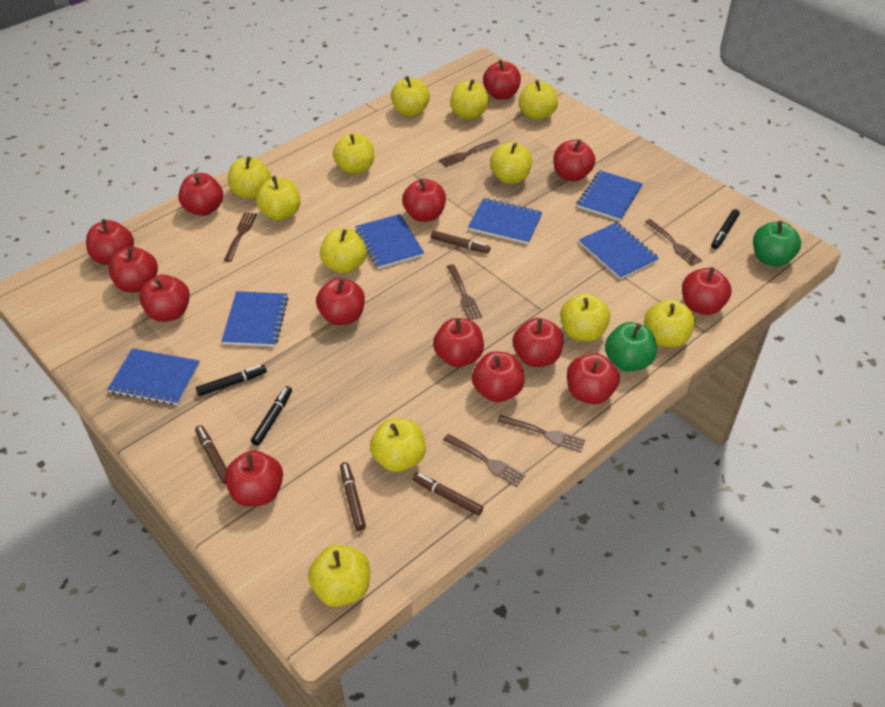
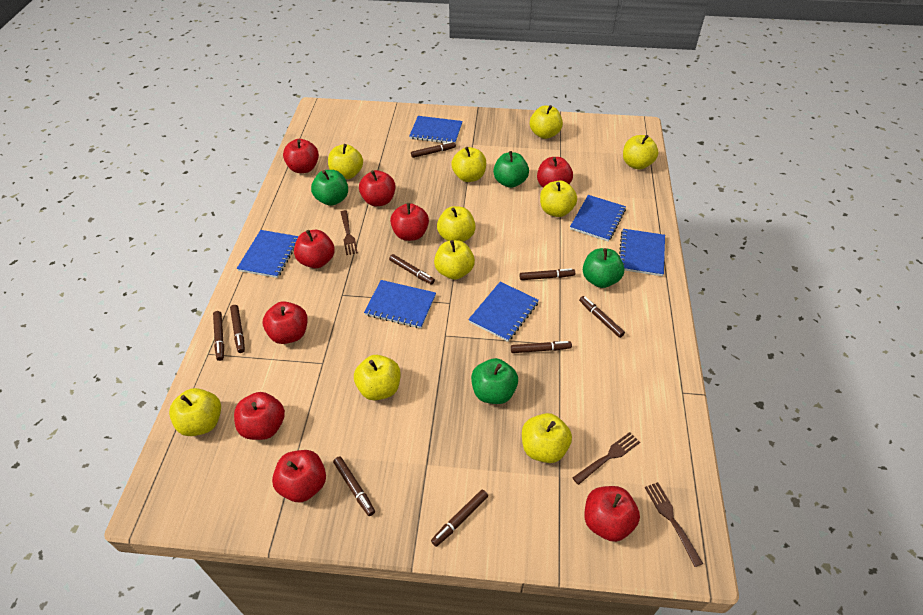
black marker: [196,365,267,396] [251,386,292,446] [711,209,740,249] = 3 -> none = 0
brown fork: [224,212,257,262] [439,139,500,167] [443,434,526,487] [447,264,482,320] [497,415,586,452] [645,219,702,266] = 6 -> [341,210,358,255] [573,432,640,485] [645,482,703,567] = 3
brown marker: [195,425,227,484] [340,462,366,531] [412,473,483,516] [431,231,490,253] = 4 -> [213,311,224,361] [230,305,245,353] [333,456,375,516] [389,254,435,285] [411,141,456,158] [431,490,488,547] [511,341,572,353] [520,268,575,280] [579,296,625,338] = 9
green apple: [605,322,657,372] [753,221,801,266] = 2 -> [311,170,348,206] [471,358,518,404] [493,151,529,188] [583,248,625,288] = 4
red apple: [86,219,134,265] [108,247,158,293] [139,274,190,322] [178,173,223,216] [225,450,283,506] [316,278,365,325] [402,178,446,222] [433,318,484,367] [472,351,525,402] [483,59,521,100] [513,318,563,367] [554,139,596,181] [567,353,620,404] [682,267,732,315] = 14 -> [234,392,285,440] [263,301,308,344] [272,450,326,502] [283,139,319,173] [294,230,335,268] [359,170,395,206] [390,203,429,241] [537,157,573,188] [584,486,640,542] = 9
yellow apple: [228,156,271,199] [256,176,300,221] [308,545,370,607] [320,228,367,274] [333,133,374,175] [370,418,426,472] [391,76,430,117] [450,79,489,120] [490,142,532,184] [519,80,558,120] [560,293,610,342] [644,299,695,347] = 12 -> [169,388,221,436] [328,144,363,179] [354,355,401,400] [434,240,475,280] [437,206,476,242] [451,147,486,182] [522,413,572,463] [530,105,563,139] [540,181,577,217] [623,135,658,170] = 10

